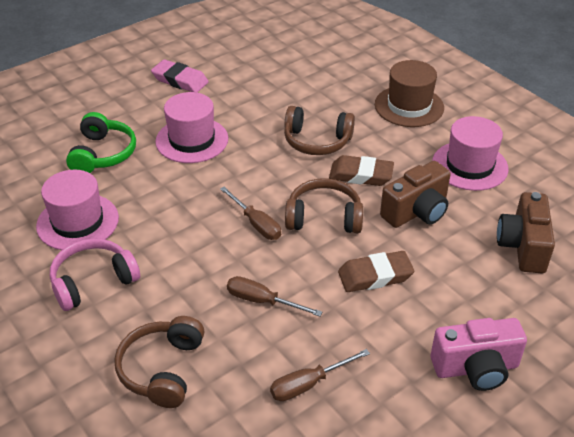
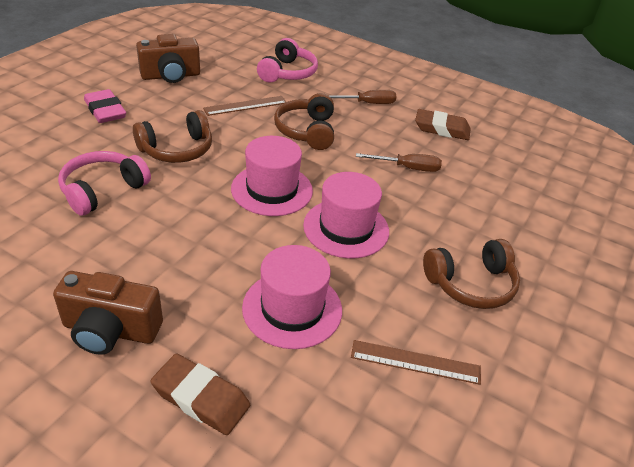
brown hat: [375,60,444,127] = 1 -> none = 0
brown ruler: none = 0 -> [203,96,286,116] [351,340,481,385] = 2
brown screwdriver: [220,187,281,240] [227,276,322,317] [270,349,370,401] = 3 -> [328,90,396,104] [356,153,442,172] = 2
green headphones: [66,112,136,173] = 1 -> none = 0
pink camera: [431,318,527,391] = 1 -> none = 0
pink headphones: [50,238,140,311] = 1 -> [58,151,151,216] [257,38,318,83] = 2

